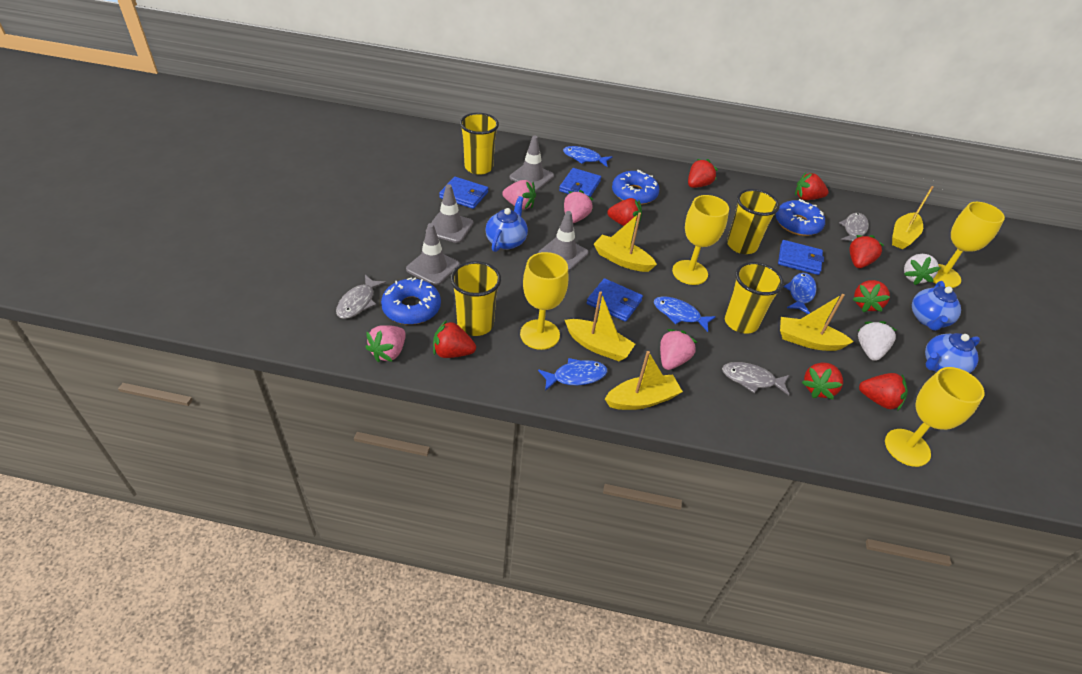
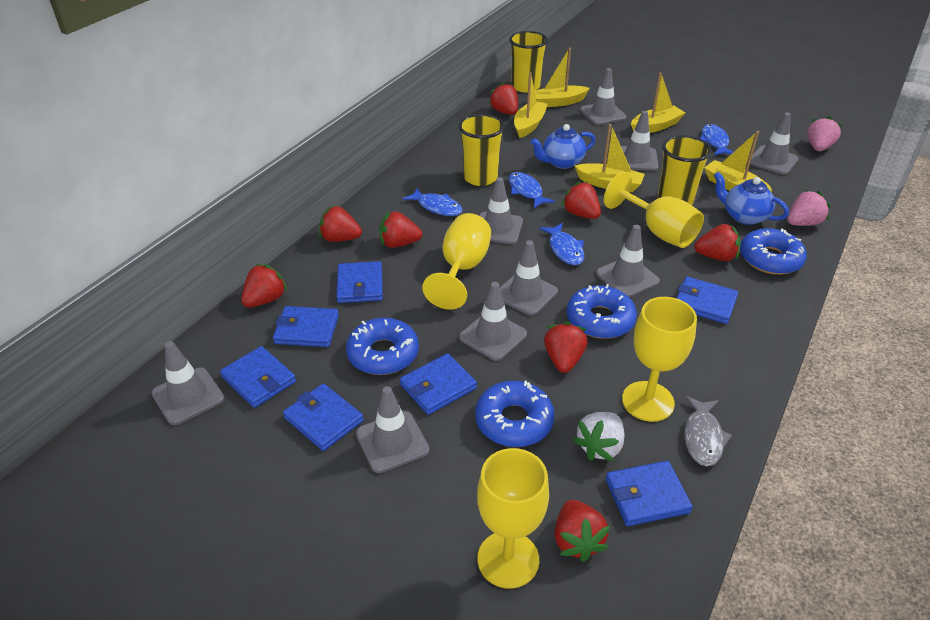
blue donut: [381,277,441,325] [612,170,659,205] [776,199,825,236] = 3 -> [346,318,419,375] [475,381,555,447] [567,284,637,339] [740,228,807,275] = 4
blue teapot: [485,196,528,252] [912,281,961,331] [925,333,980,373] = 3 -> [531,124,595,169] [714,172,789,225] = 2
blue wallet: [439,177,488,209] [559,168,601,197] [587,278,643,322] [778,240,824,275] = 4 -> [220,346,296,408] [273,306,339,347] [283,383,364,451] [336,261,383,303] [400,353,477,415] [605,461,693,526] [676,277,738,324] = 7
grey fish: [336,275,386,319] [722,362,789,395] [839,213,869,241] = 3 -> [684,396,732,466] = 1
grey traffic cone: [406,223,460,285] [426,184,473,243] [510,135,554,190] [538,211,589,271] = 4 -> [152,341,224,425] [356,386,429,473] [459,282,527,361] [479,177,523,244] [500,240,558,316] [580,68,626,125] [596,225,660,297] [621,111,658,171] [750,112,799,175] = 9
pink strawberry: [365,325,406,362] [502,180,536,210] [564,190,593,223] [660,329,698,370] = 4 -> [787,190,831,226] [807,116,842,151] = 2
white strawberry: [858,321,896,361] [904,254,940,285] = 2 -> [573,412,624,461] = 1
yellow cup: [450,261,501,336] [460,113,499,175] [724,262,784,333] [727,189,780,254] = 4 -> [458,114,505,186] [509,31,548,93] [658,135,712,205] = 3

